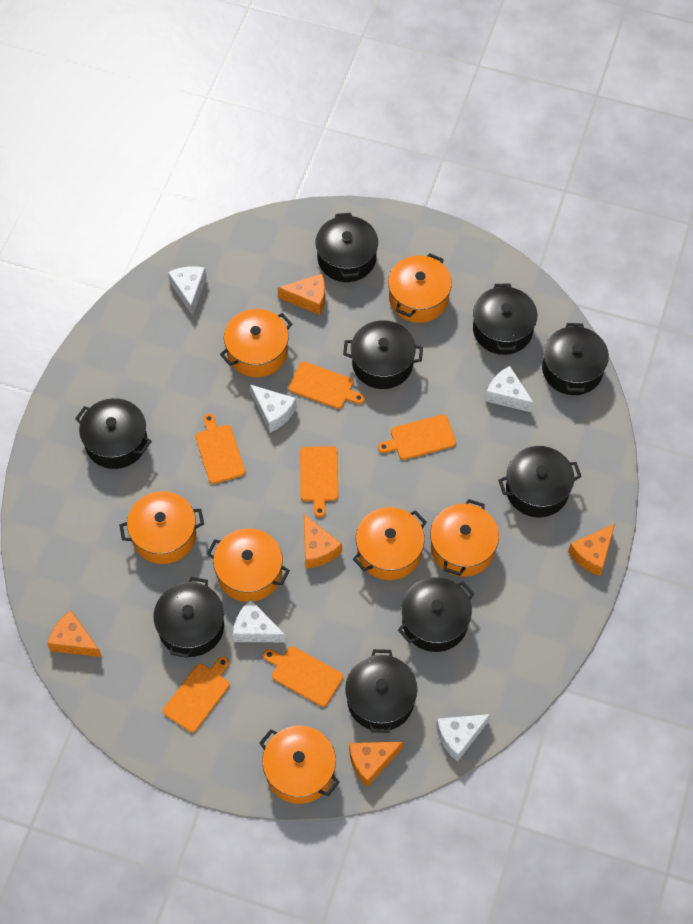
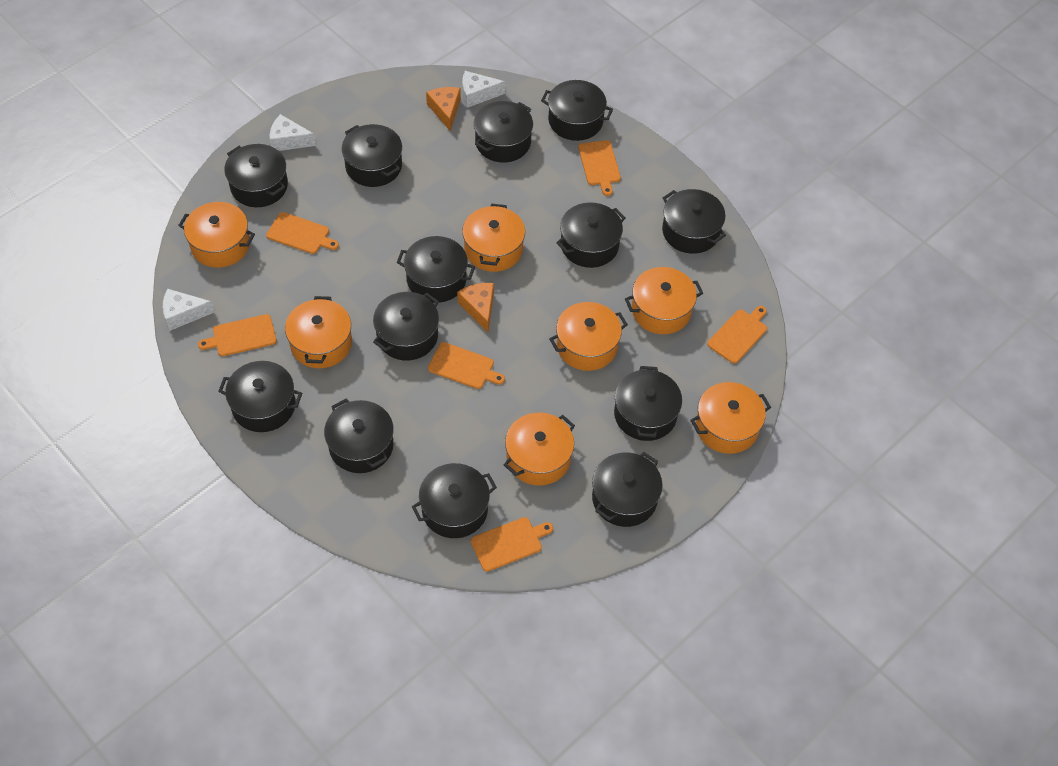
black pot: [75,398,152,469] [153,577,224,658] [315,213,378,282] [343,320,423,389] [345,649,417,733] [398,577,474,652] [473,284,537,355] [498,446,582,518] [542,323,609,395] = 9 -> [218,361,302,432] [224,144,288,207] [324,399,394,473] [342,124,402,187] [373,292,439,361] [397,236,475,303] [412,463,497,538] [474,101,533,162] [541,80,613,141] [556,202,625,268] [592,452,663,527] [614,366,682,441] [662,189,726,254] = 13
orange cheese: [47,610,102,657] [278,274,325,315] [304,514,342,568] [349,742,403,787] [568,524,615,576] = 5 -> [426,87,461,131] [457,283,494,332] = 2
white cheese: [168,266,207,316] [233,599,286,642] [250,384,297,432] [436,714,491,762] [485,366,534,413] = 5 -> [163,289,215,331] [270,114,316,151] [462,71,506,108] = 3

